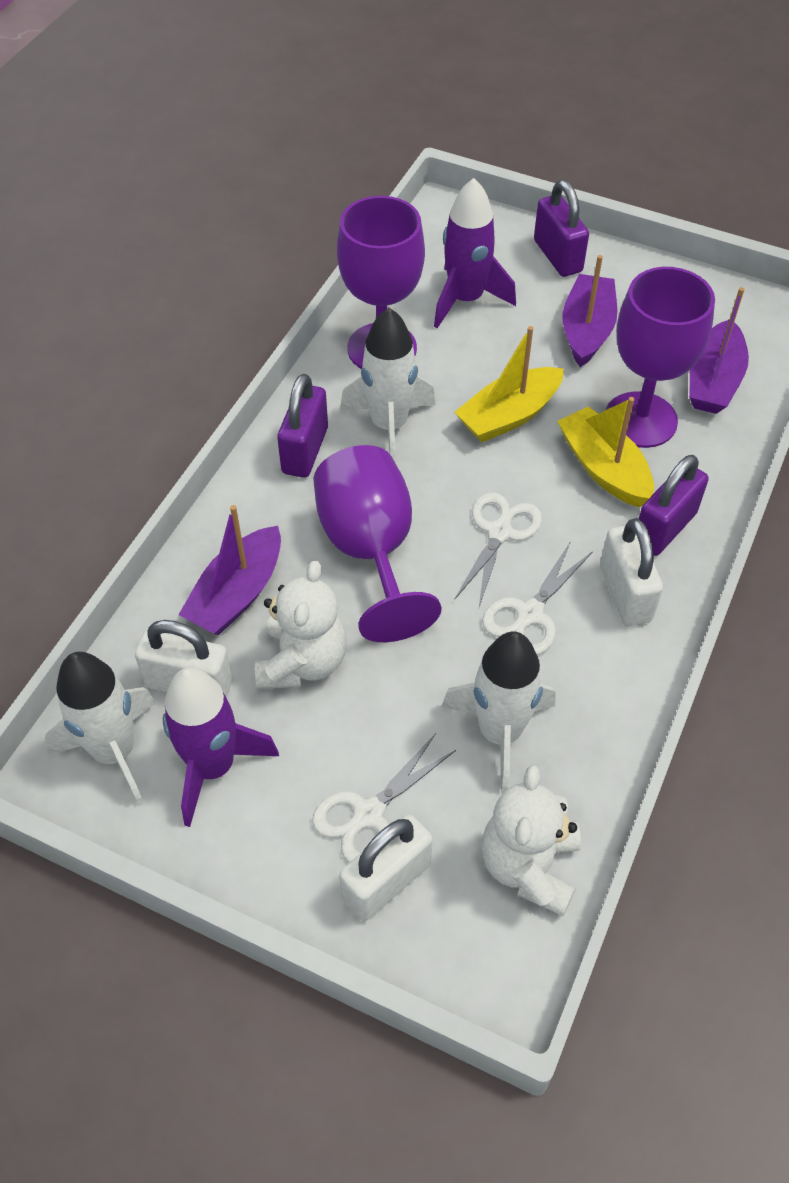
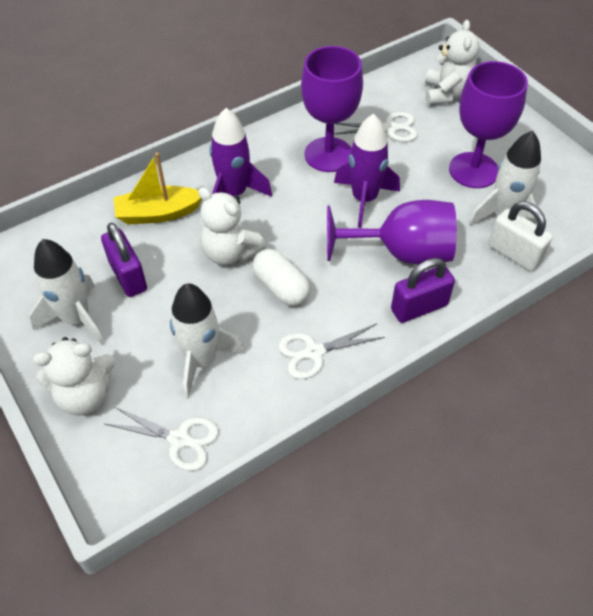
purple boat: [178,505,281,635] [562,255,617,367] [689,287,749,414] = 3 -> none = 0
purple padlock: [277,374,328,478] [534,180,589,277] [639,455,709,556] = 3 -> [101,223,147,297] [391,258,455,323] = 2
white capsule: none = 0 -> [252,249,310,306] = 1
white padlock: [135,620,233,698] [339,814,433,921] [600,518,663,626] = 3 -> [488,202,553,271] = 1
white teddy bear: [255,561,347,689] [482,765,581,916] = 2 -> [33,337,115,416] [198,187,266,265] [425,20,480,105] = 3
yellow boat: [455,326,564,442] [557,397,654,507] = 2 -> [114,152,202,224] = 1

